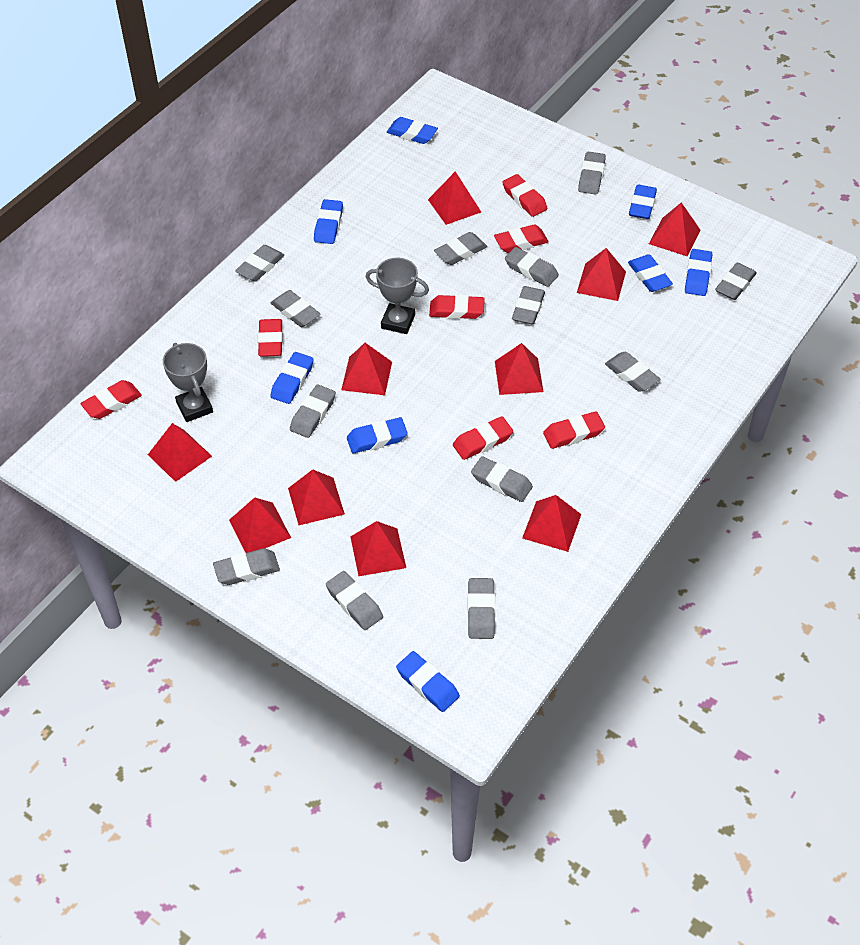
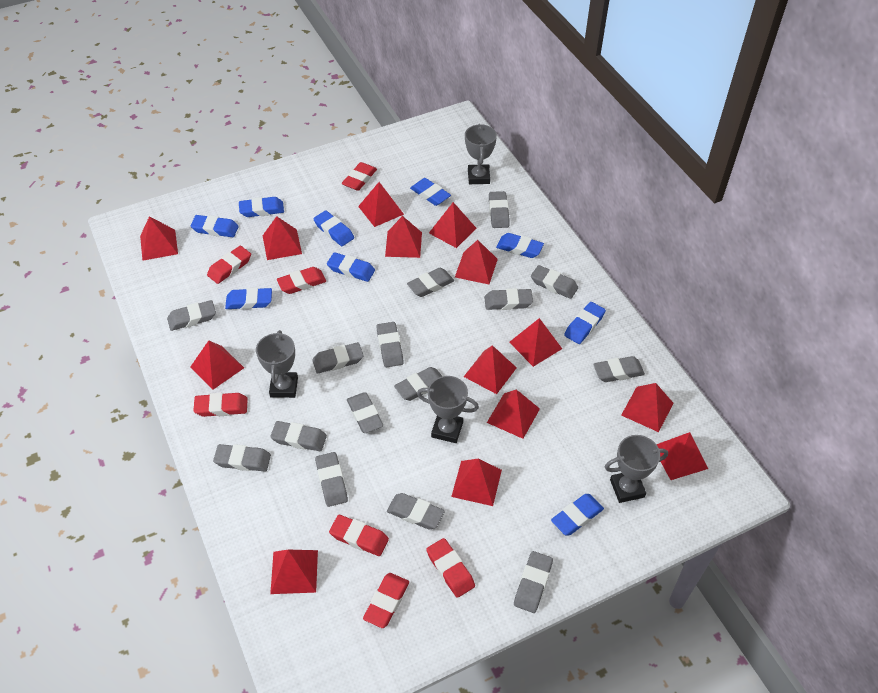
blue eraser: [270,352,314,404] [314,199,343,244] [347,417,408,453] [387,117,438,144] [396,651,460,712] [628,254,673,292] [629,185,657,219] [685,249,712,296] = 8 -> [190,215,239,237] [225,288,272,310] [239,197,284,217] [313,210,354,246] [327,252,375,282] [410,178,451,206] [496,233,544,258] [551,494,604,535] [564,302,606,344] = 9
grey eraser: [213,548,280,585] [235,245,284,281] [271,290,321,327] [290,385,336,438] [326,571,383,630] [434,232,487,265] [467,578,495,639] [471,456,533,502] [505,247,559,287] [512,286,545,324] [578,152,606,194] [605,352,660,392] [715,263,757,300] = 13 -> [167,300,216,331] [213,444,271,472] [270,421,327,451] [312,342,363,374] [315,452,348,507] [347,392,383,433] [376,322,404,367] [387,493,445,529] [394,367,442,401] [407,268,454,297] [484,288,533,310] [489,191,510,228] [514,551,553,613] [531,265,578,299] [593,356,645,382] = 15
grey trophy: [163,343,213,422] [366,258,429,334] = 2 -> [256,330,298,398] [417,376,479,443] [465,124,497,184] [605,435,668,503] = 4
red pyramid: [148,423,212,482] [229,497,291,553] [288,469,345,525] [341,343,392,395] [350,521,406,576] [428,171,481,225] [495,343,544,395] [522,495,581,552] [577,248,626,301] [649,202,701,256] = 10 -> [140,216,178,261] [190,341,244,390] [263,216,302,260] [270,550,318,594] [358,182,404,227] [385,216,422,258] [429,202,476,248] [451,458,502,506] [455,240,498,284] [464,345,517,394] [487,389,540,439] [509,318,562,367] [621,383,673,432] [657,432,708,480] = 14

